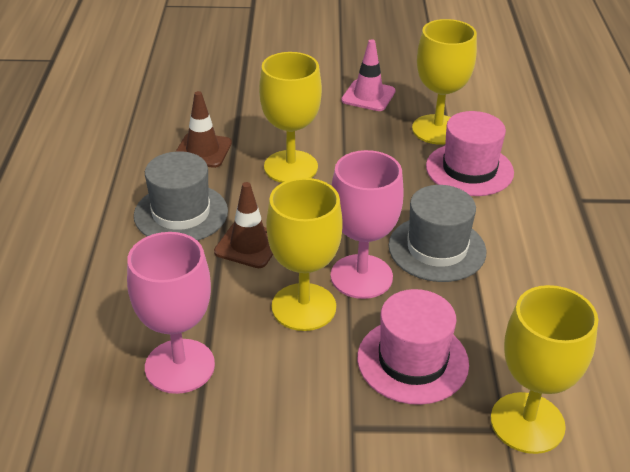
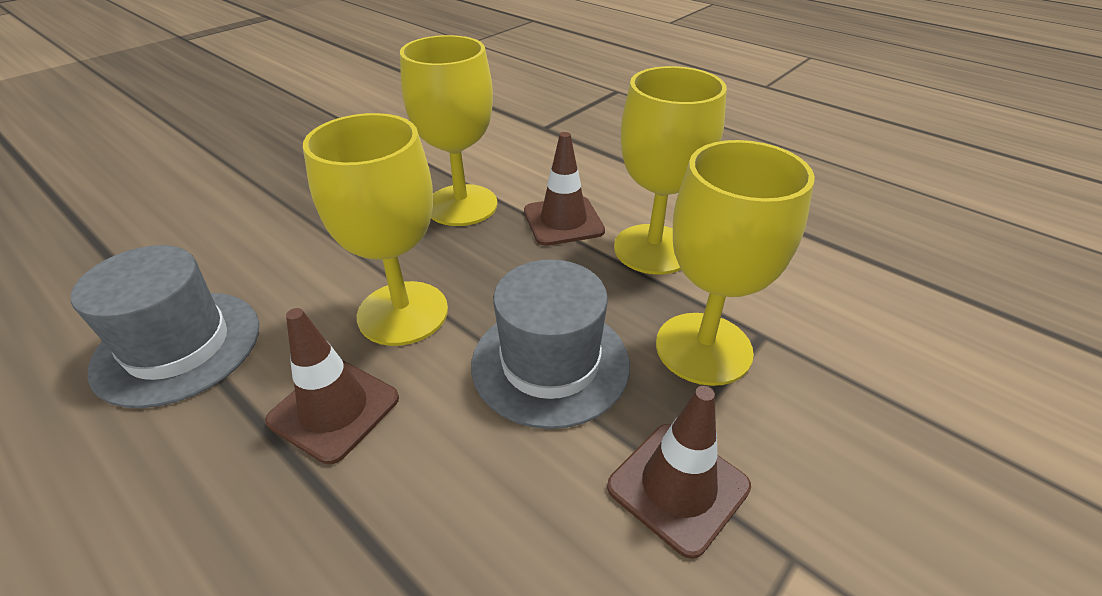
brown traffic cone: [176,91,232,168] [214,182,273,268] = 2 -> [265,308,399,465] [524,132,605,246] [607,386,751,559] = 3
pink goblet: [127,232,215,394] [331,150,404,299] = 2 -> none = 0
pink hat: [357,289,469,405] [426,111,514,196] = 2 -> none = 0
pink traffic cone: [341,39,396,111] = 1 -> none = 0

